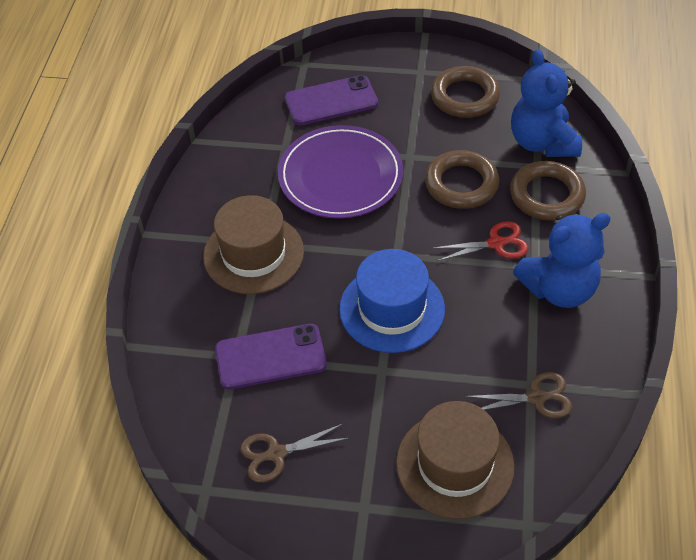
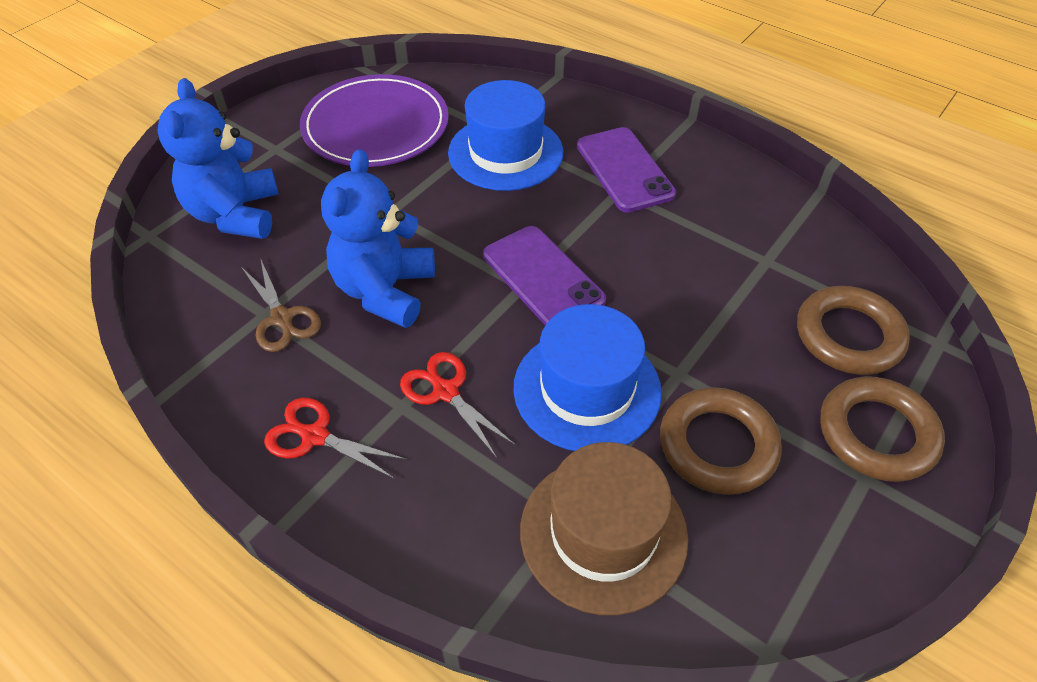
blue hat: [339,249,445,353] = 1 -> [448,80,563,191] [513,304,662,451] = 2
brown hat: [203,195,304,294] [396,401,515,519] = 2 -> [520,442,688,615] = 1
brown scissors: [240,424,349,482] [465,372,573,418] = 2 -> [241,258,321,352] = 1
red scissors: [434,221,529,261] = 1 -> [264,398,407,479] [400,352,516,458] = 2

